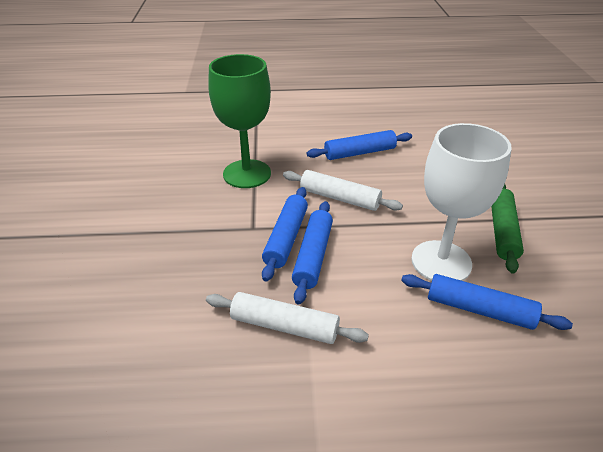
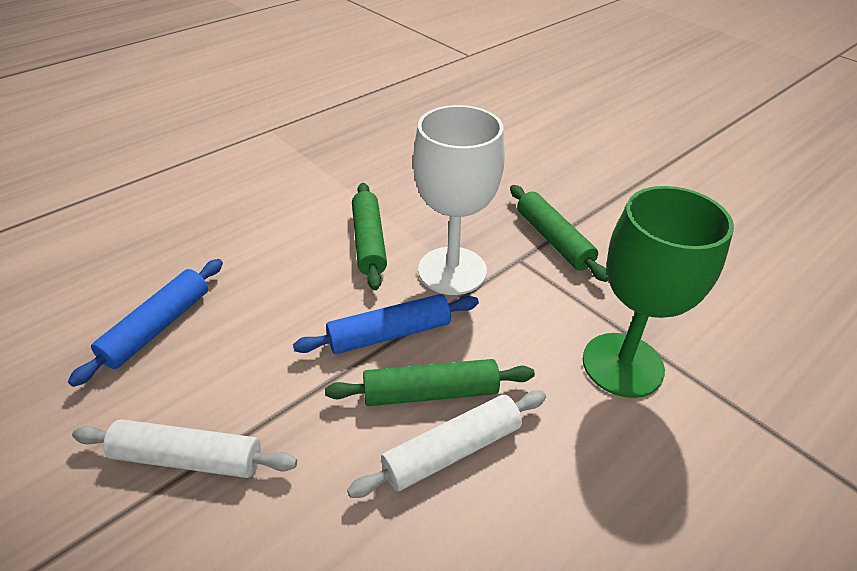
blue rolling pin: [262,187,308,282] [292,201,333,304] [307,130,412,160] [401,274,573,330] = 4 -> [68,259,223,387] [293,294,479,354] = 2
green rolling pin: [491,184,524,274] = 1 -> [325,359,535,406] [352,183,387,290] [510,185,609,282] = 3

